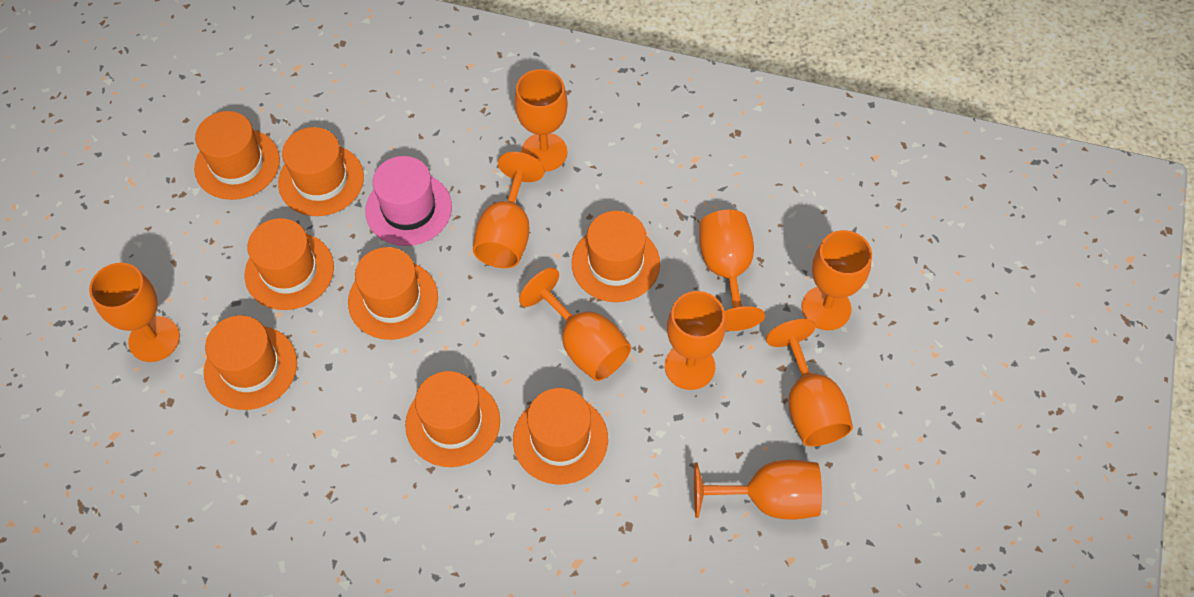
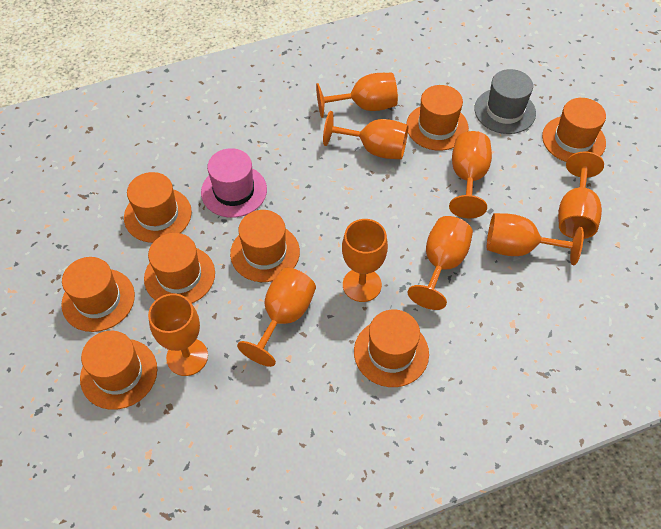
grey hat: none = 0 -> [474,69,536,134] = 1

